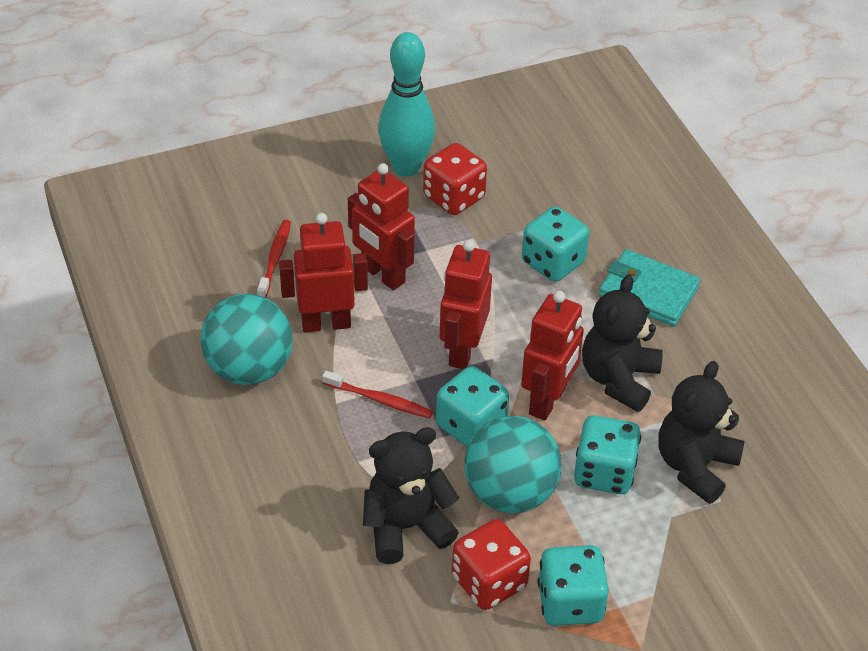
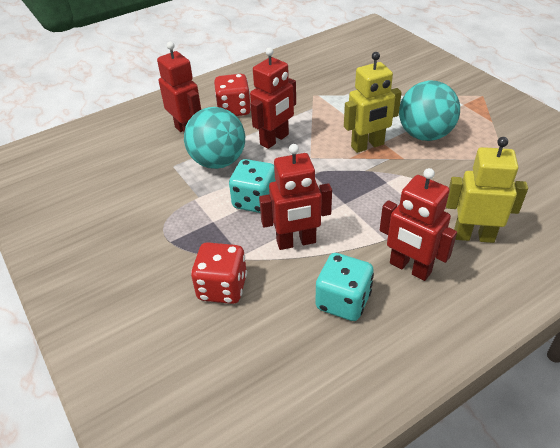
black teddy bear: [363,427,459,564] [582,275,663,412] [658,361,744,504] = 3 -> none = 0
red toothbrush: [257,220,291,298] [322,371,433,418] = 2 -> none = 0
turquoise bowling pin: [378,32,435,177] = 1 -> none = 0
turquoise dice: [436,366,509,447] [522,206,589,282] [538,545,609,626] [574,415,641,494] = 4 -> [229,159,276,213] [316,253,374,321] = 2
turquoise wallet: [599,249,700,326] = 1 -> none = 0
yellow robot: none = 0 -> [344,52,402,153] [446,137,528,243] = 2

